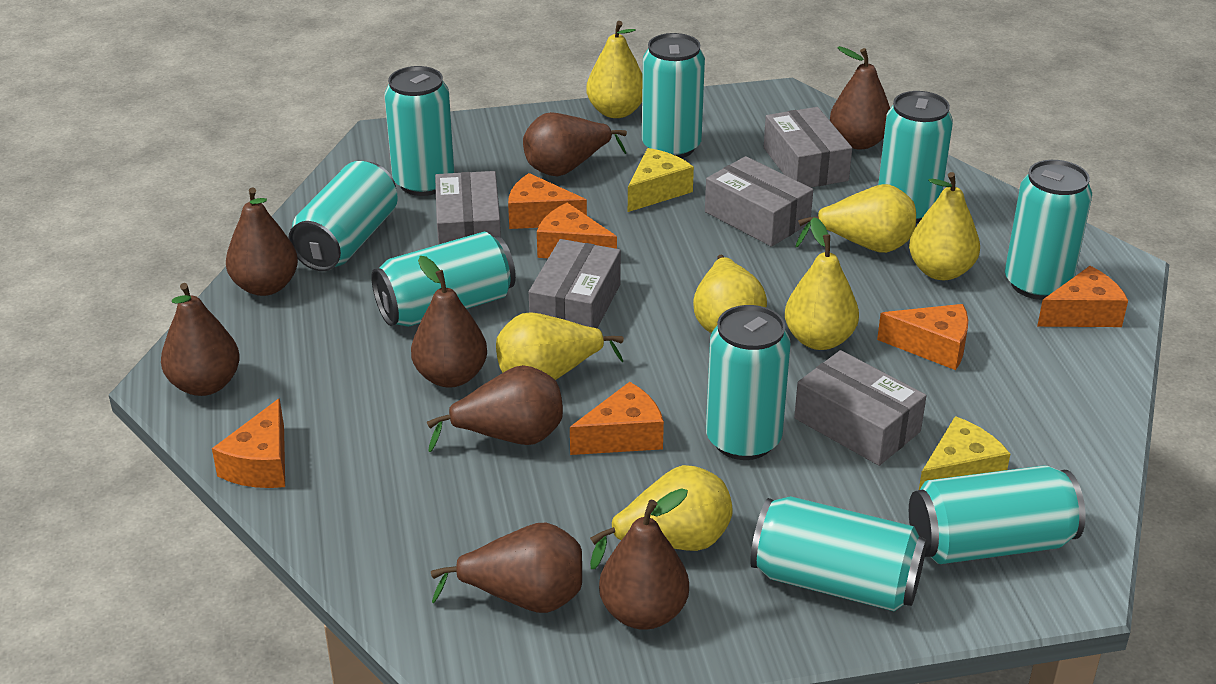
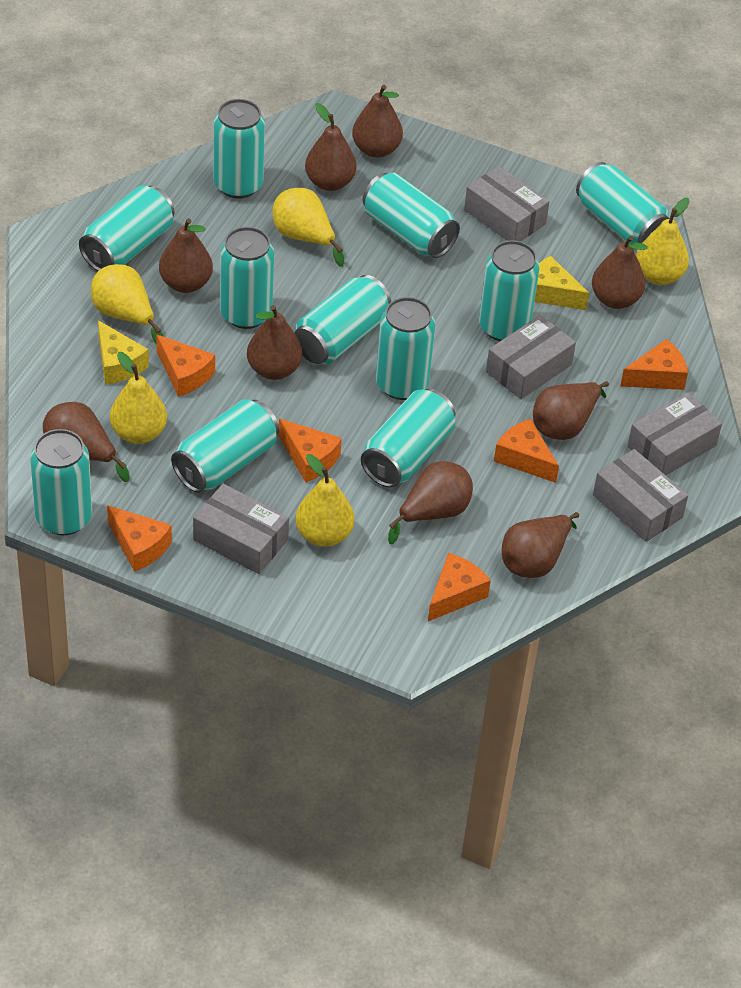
brown pear: [161,283,240,396] [226,188,298,296] [411,256,487,388] [427,365,563,452] [431,523,582,613] [523,112,627,176] [599,488,689,630] [830,46,890,149] = 8 -> [43,402,130,482] [159,218,213,293] [247,305,302,380] [305,103,357,191] [352,85,403,158] [388,461,473,544] [501,512,579,578] [533,381,609,440] [592,236,648,309] = 9
turquoise can: [288,161,398,271] [371,232,516,327] [384,66,454,196] [642,33,705,158] [706,305,790,460] [750,496,927,611] [878,91,953,223] [909,465,1085,564] [1005,160,1092,300] = 9 -> [30,429,92,535] [79,185,174,271] [171,399,279,493] [213,99,265,199] [220,227,274,329] [294,275,391,364] [361,389,455,488] [363,173,460,258] [376,297,435,400] [479,240,540,341] [576,162,669,243] = 11
yellow pear: [496,312,624,380] [586,21,643,118] [590,465,733,569] [693,255,767,333] [785,217,859,350] [795,184,916,253] [909,172,980,280] = 7 -> [91,264,164,343] [110,352,167,444] [273,188,344,267] [296,454,354,547] [636,198,690,285] = 5

